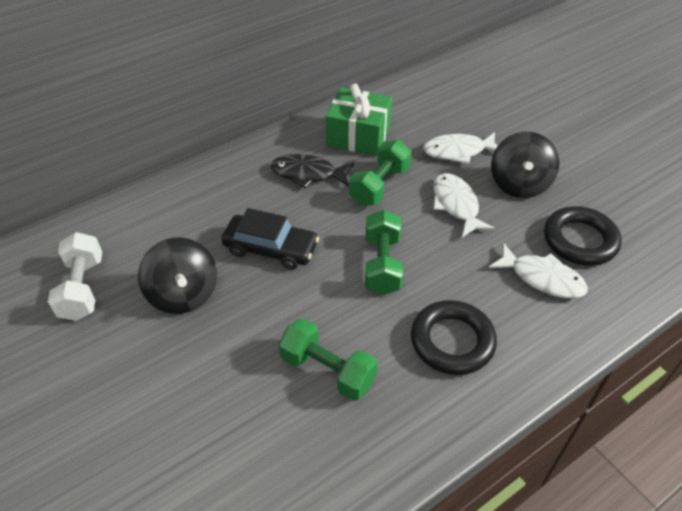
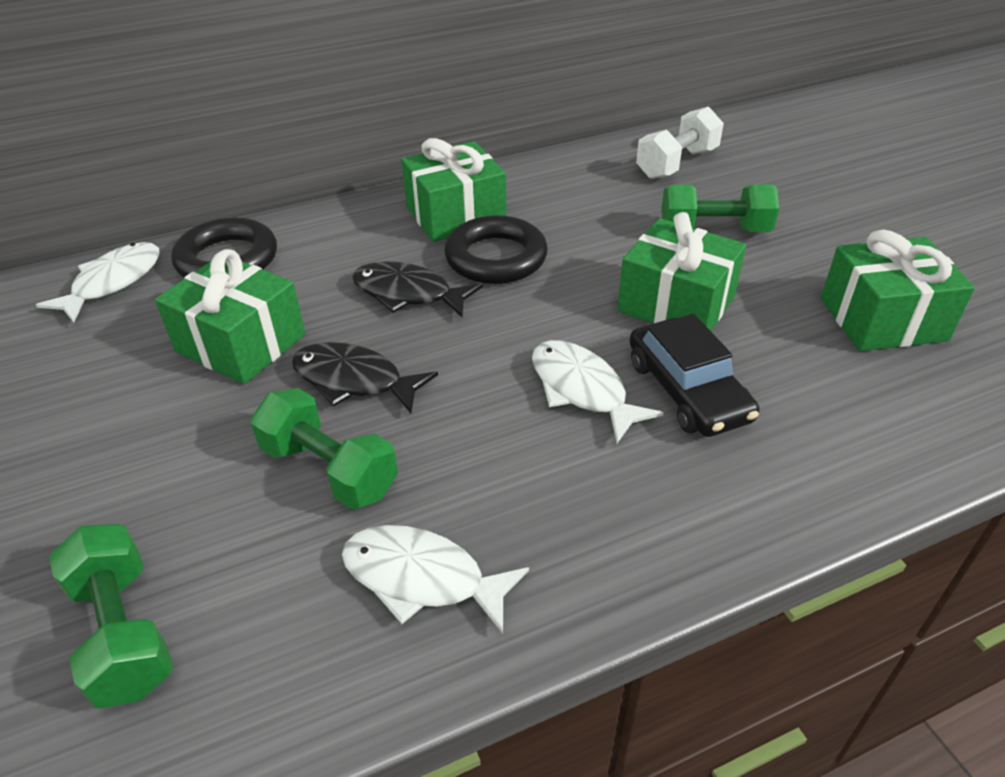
black fish: [271,154,354,188] = 1 -> [292,342,438,413] [352,261,483,317] = 2
black spinning top: [138,237,217,314] [491,132,559,198] = 2 -> none = 0
green gift: [326,84,392,156] = 1 -> [155,249,305,384] [401,138,506,242] [617,212,746,331] [821,229,975,351] = 4

